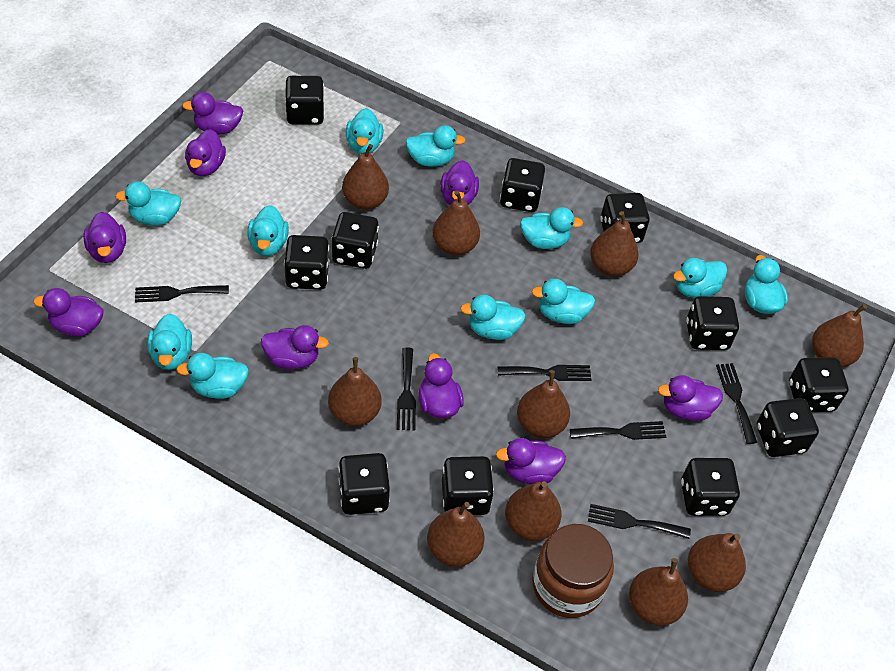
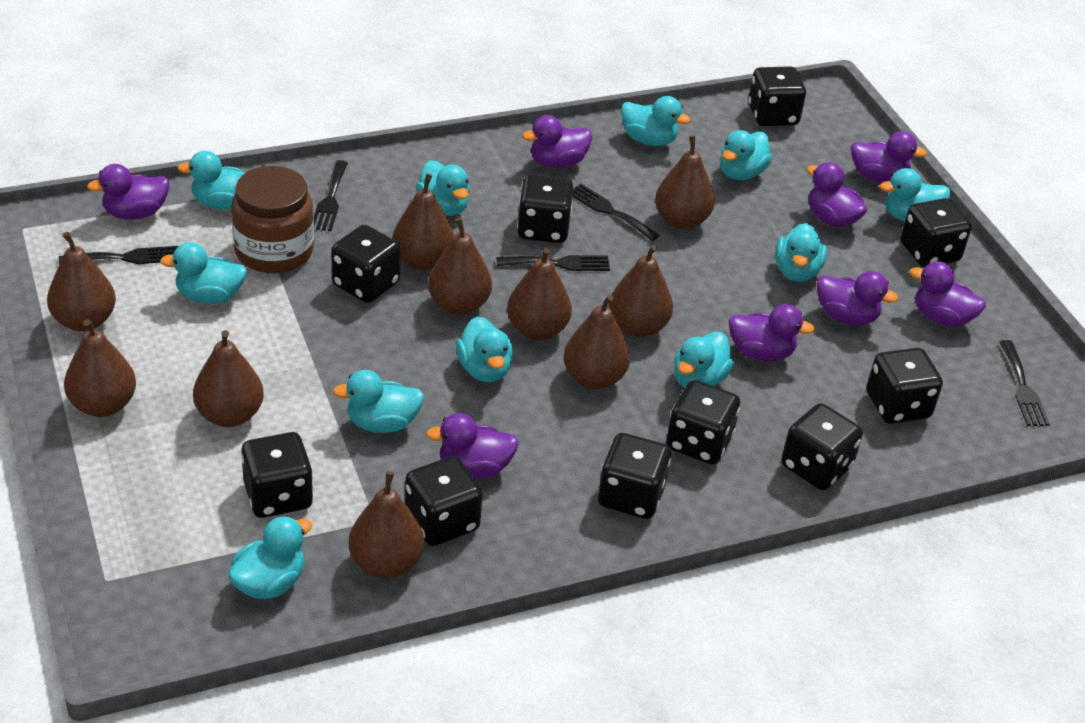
black dice: [284,235,329,290] [285,76,325,125] [331,212,379,269] [339,453,390,515] [442,456,494,515] [500,158,545,212] [600,193,650,243] [681,458,740,516] [686,296,739,350] [757,398,819,457] [789,357,848,412] = 11 -> [241,432,313,518] [331,225,401,303] [405,456,483,546] [517,174,573,243] [598,433,671,519] [666,380,740,464] [748,66,806,126] [782,403,863,490] [866,348,943,424] [900,198,972,267] = 10
black fork: [135,285,229,302] [397,347,416,430] [497,365,591,381] [570,421,666,440] [588,504,691,539] [716,363,757,444] = 6 -> [59,246,177,265] [314,160,348,231] [496,255,610,271] [572,184,660,241] [1000,340,1050,426] = 5
purple duck: [33,288,104,336] [83,212,126,263] [182,92,243,135] [185,129,226,176] [261,325,329,369] [418,354,464,419] [440,160,479,205] [496,438,566,484] [658,375,723,421] = 9 -> [87,164,169,220] [426,413,519,478] [522,115,592,168] [729,304,815,361] [807,162,867,228] [817,271,898,325] [851,131,927,183] [910,261,986,327] = 8

